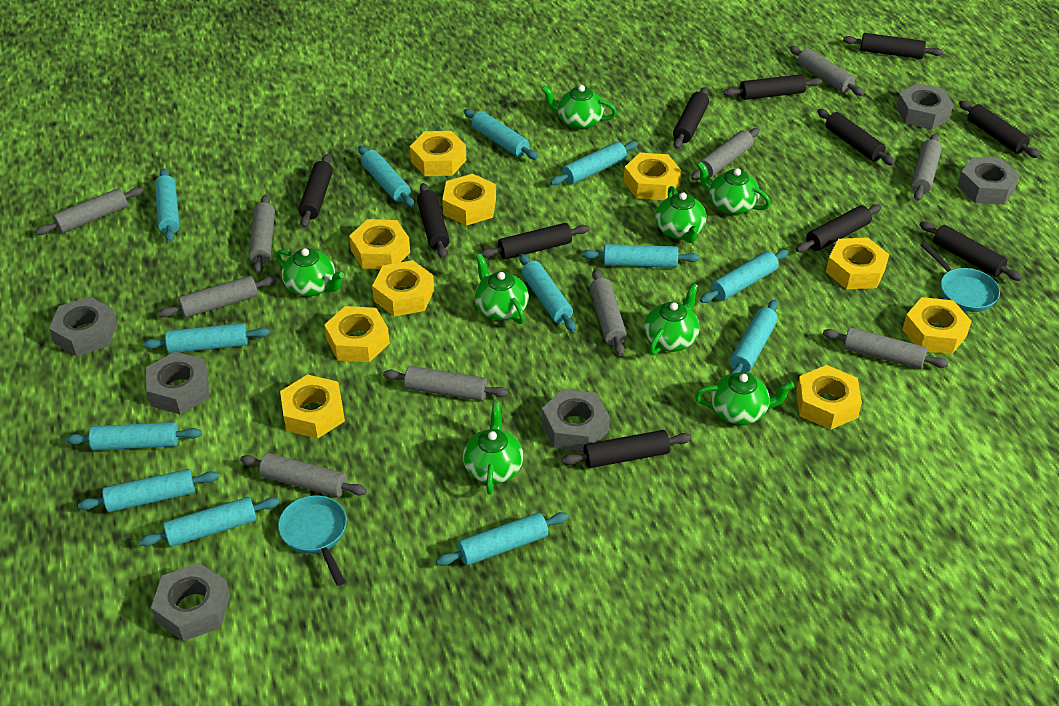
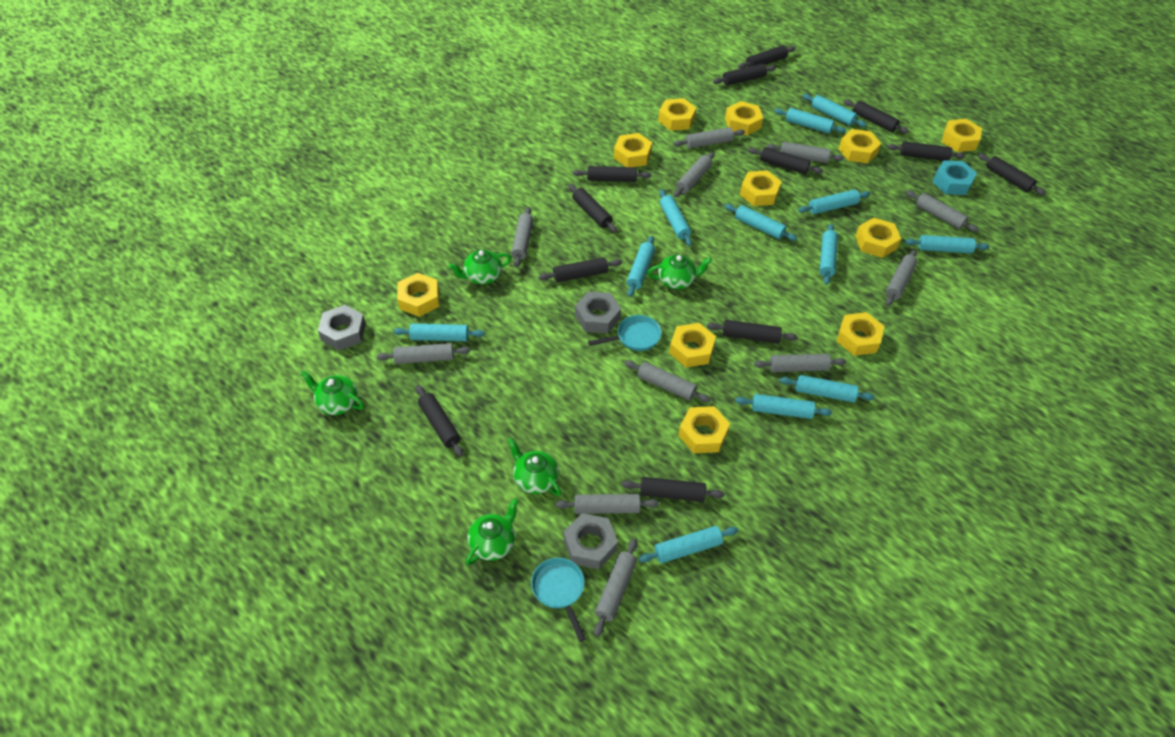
black rolling pin: [298,154,333,228] [417,183,450,258] [480,223,589,259] [561,430,692,468] [673,87,709,149] [723,74,822,100] [796,204,881,252] [817,109,895,166] [843,33,943,59] [920,222,1022,281] [959,101,1040,158] = 11 -> [416,385,463,457] [539,257,622,282] [568,184,617,233] [573,166,651,182] [622,477,725,502] [707,320,798,343] [713,64,776,85] [738,45,795,69] [748,147,823,174] [844,99,909,134] [887,141,965,161] [978,153,1046,195] = 12
green teapot: [276,248,344,296] [463,402,523,494] [475,254,529,324] [541,85,617,130] [644,283,700,355] [655,186,706,243] [695,372,794,425] [697,161,771,215] = 8 -> [301,370,364,415] [449,249,511,284] [466,498,518,565] [508,438,561,496] [647,254,712,289] = 5
grey nut: [49,296,117,356] [146,352,209,414] [151,563,230,641] [542,389,610,451] [896,83,953,130] [957,157,1020,205] = 6 -> [318,305,366,351] [564,513,618,569] [575,292,621,333] = 3
grey rolling pin: [36,187,143,235] [158,276,277,318] [240,453,367,497] [249,195,275,273] [383,366,509,401] [590,269,627,356] [691,128,760,180] [789,46,864,96] [823,328,949,369] [911,134,942,201] = 10 -> [377,343,470,364] [511,207,534,267] [555,494,659,514] [594,538,637,636] [625,360,710,402] [674,127,745,149] [674,152,714,197] [754,354,846,372] [767,142,844,163] [886,249,917,306] [906,191,979,232] = 11
turquoise nut: none = 0 -> [932,160,977,195] = 1
turquoise rolling pin: [66,422,202,451] [78,469,219,512] [139,497,279,547] [143,323,270,354] [155,169,180,242] [358,146,414,207] [436,512,569,566] [463,109,538,159] [519,254,576,332] [550,141,638,185] [582,244,700,268] [700,249,788,303] [730,300,778,374] = 13 -> [393,324,485,341] [627,236,655,297] [638,526,738,563] [659,189,692,246] [724,204,797,241] [735,394,832,419] [774,108,846,134] [779,375,875,403] [798,190,870,214] [803,94,867,127] [820,224,838,285] [905,235,989,253] = 12
yellow nut: [280,374,345,439] [324,306,390,362] [349,219,410,269] [372,260,434,316] [410,131,466,176] [442,174,496,226] [624,153,682,200] [796,365,862,430] [826,237,889,289] [902,297,972,354] = 10 -> [397,273,439,317] [614,133,652,167] [658,98,696,131] [669,323,716,368] [678,406,730,453] [725,101,763,135] [740,170,782,206] [836,312,885,356] [839,129,881,163] [855,218,901,258] [942,119,982,152] = 11

